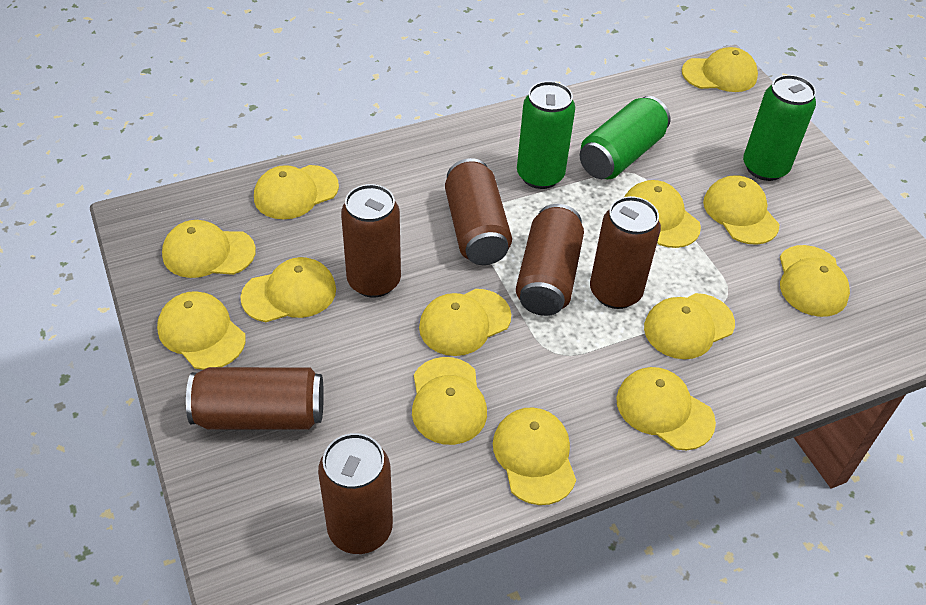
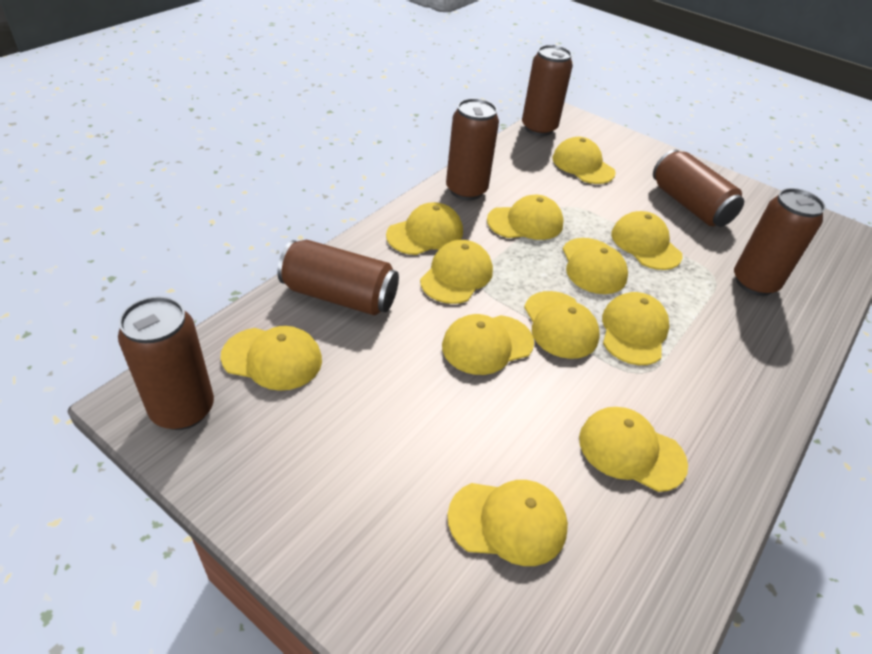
green can: [517,81,575,189] [580,96,670,179] [743,75,816,181] = 3 -> none = 0
yellow cap: [157,291,246,370] [162,220,256,278] [241,257,336,322] [254,165,339,219] [412,357,487,445] [419,289,511,356] [493,407,576,505] [616,367,716,450] [624,180,701,248] [644,293,735,359] [682,47,758,92] [703,175,779,245] [780,245,850,317] = 13 -> [221,326,322,391] [386,202,463,255] [420,240,493,304] [442,314,534,375] [447,480,568,566] [487,195,564,240] [524,291,600,359] [552,137,616,184] [563,238,628,294] [579,407,688,492] [602,292,670,365] [611,211,683,270] = 12

